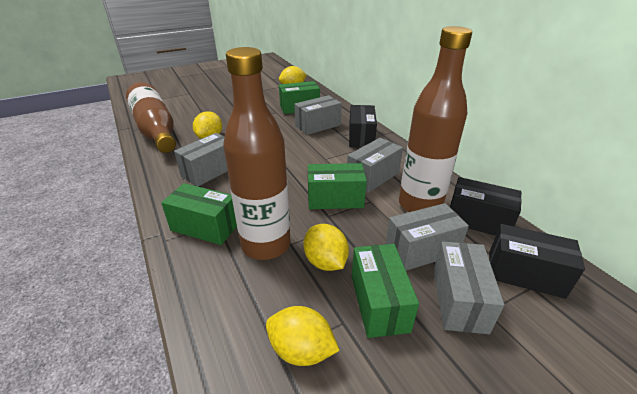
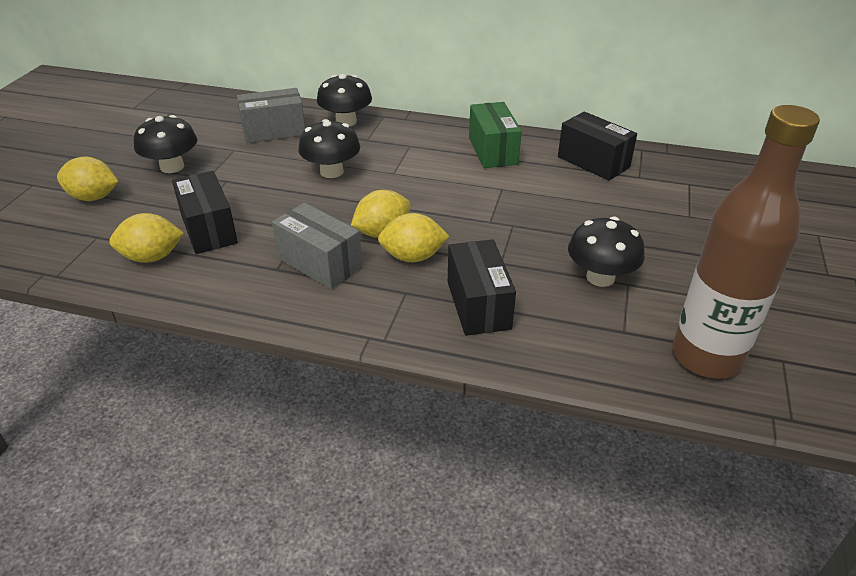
black mushroom: none = 0 -> [134,115,197,173] [298,119,360,178] [317,74,372,126] [568,217,645,287] = 4
brown bottle: [126,82,176,153] [223,47,291,260] [399,26,472,212] = 3 -> [672,105,820,379] = 1
green box: [161,183,237,245] [279,81,320,114] [308,163,367,209] [352,244,419,338] = 4 -> [469,102,522,168] = 1
grey box: [174,133,228,187] [294,95,342,135] [347,138,403,193] [386,203,469,271] [433,241,504,334] = 5 -> [237,88,305,143] [272,203,362,289] = 2

